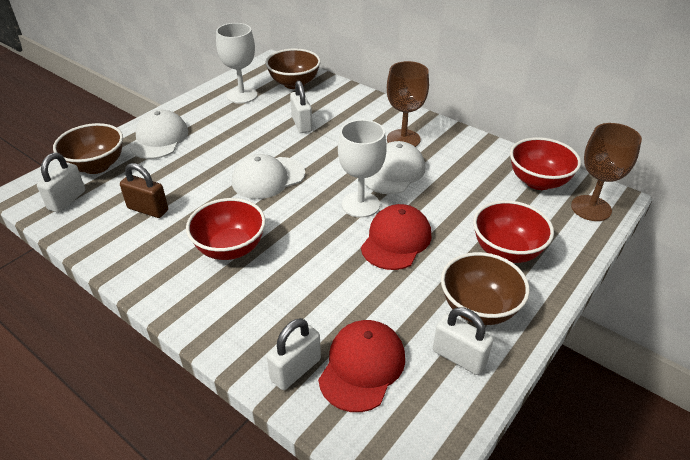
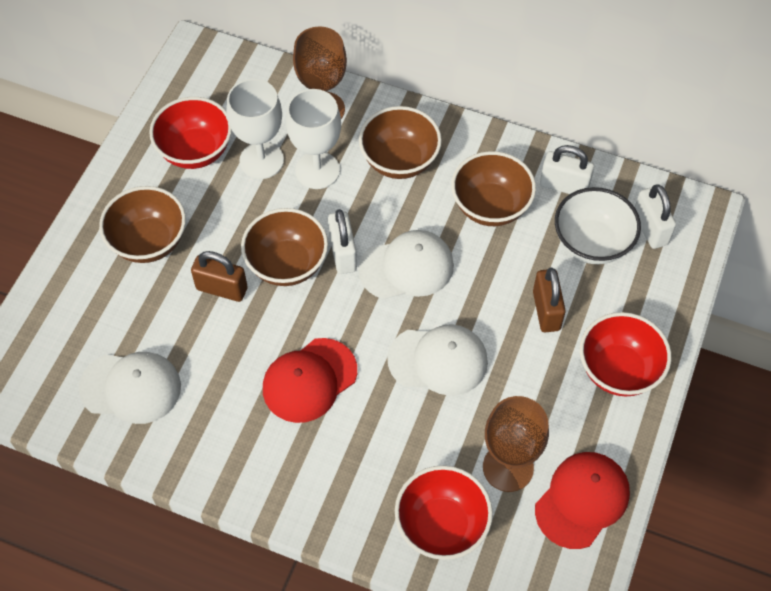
brown bowl: [53,123,123,174] [265,49,321,89] [441,252,530,325] = 3 -> [99,186,186,263] [241,208,328,286] [359,106,442,179] [451,151,536,226] = 4
brown padlock: [120,163,168,218] = 1 -> [191,251,248,302] [533,267,566,332] = 2
white bowl: none = 0 -> [555,187,641,264] = 1
white padlock: [37,153,85,213] [267,318,321,390] [290,81,313,133] [433,307,493,375] = 4 -> [328,209,357,274] [540,145,594,194] [635,184,676,249] = 3

